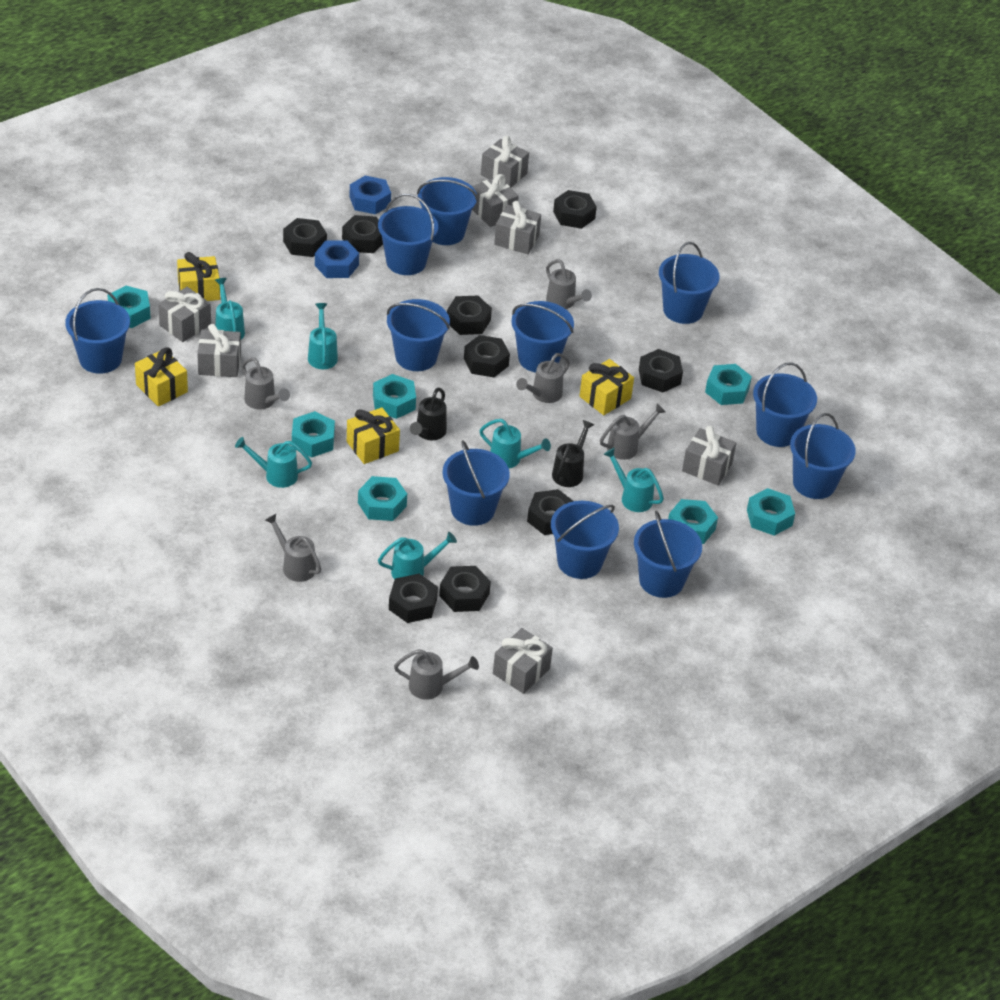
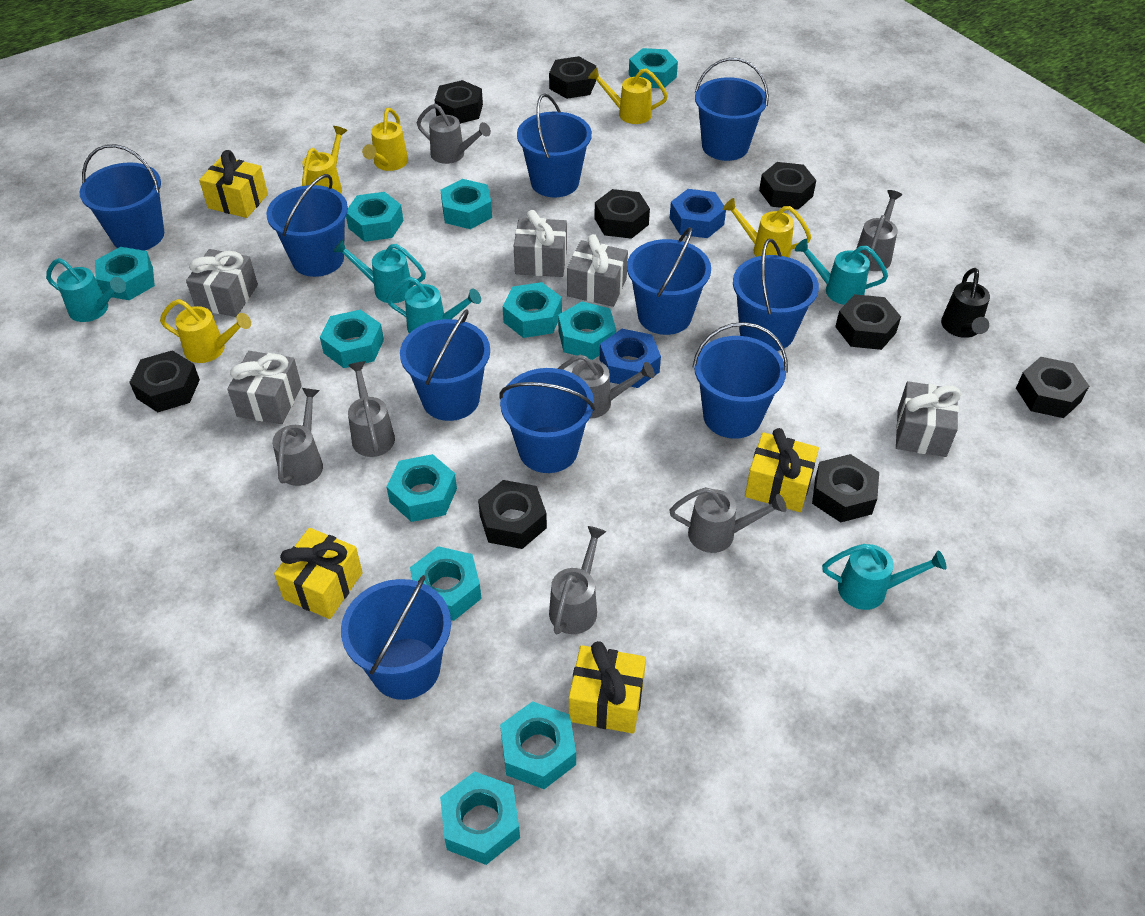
black watering can: [410,387,447,440] [552,420,594,487] = 2 -> [941,268,990,338] = 1
blue bucket: [65,288,130,374] [378,194,438,275] [387,299,450,371] [417,177,478,245] [442,440,510,526] [511,301,574,373] [551,501,619,579] [634,511,702,598] [659,242,720,324] [753,362,817,447] [790,413,856,499] = 11 -> [79,144,164,251] [266,174,348,277] [341,575,451,700] [400,309,490,421] [499,368,595,473] [517,93,592,197] [627,227,711,335] [693,322,788,439] [695,58,769,161] [733,239,819,351] = 10
grey gift: [158,287,211,342] [197,324,241,377] [472,174,519,227] [481,136,529,188] [493,628,553,694] [494,201,541,254] [682,426,736,485] = 7 -> [186,249,258,317] [227,351,302,424] [514,210,567,277] [567,234,628,307] [896,381,961,457] = 5
grey watering can: [242,357,290,409] [265,514,321,582] [394,649,479,700] [516,353,570,403] [546,259,592,309] [600,404,666,460] = 6 -> [273,388,323,486] [348,361,395,457] [417,104,491,164] [549,526,607,634] [557,355,655,418] [669,487,787,553] [856,190,902,271] = 7
turquoise nut: [108,286,151,328] [292,411,335,457] [358,476,407,521] [373,374,416,419] [668,499,718,544] [705,364,752,405] [747,488,795,536] = 7 -> [95,247,155,300] [320,310,384,368] [346,192,403,242] [386,454,457,522] [410,546,482,621] [440,771,520,865] [441,179,492,229] [500,701,576,789] [503,282,562,338] [558,301,616,360] [629,48,678,88] = 11
turquoise watering can: [215,278,245,340] [235,437,312,488] [308,303,338,369] [378,532,457,579] [479,419,551,468] [603,448,664,512] = 6 -> [46,258,126,322] [333,239,426,303] [386,277,481,333] [795,239,888,305] [822,544,946,610] = 5
yellow watering can: none = 0 -> [160,299,251,363] [302,126,347,193] [362,108,408,171] [588,68,668,124] [723,198,811,257] = 5

